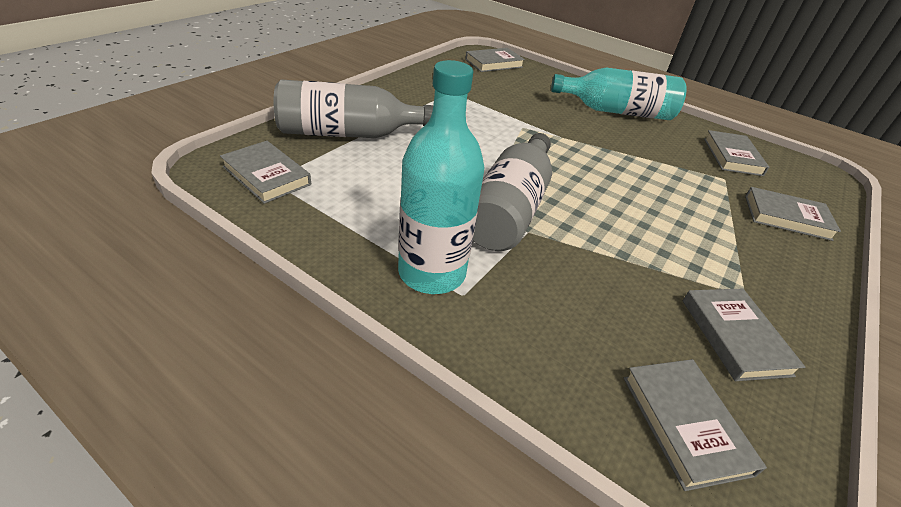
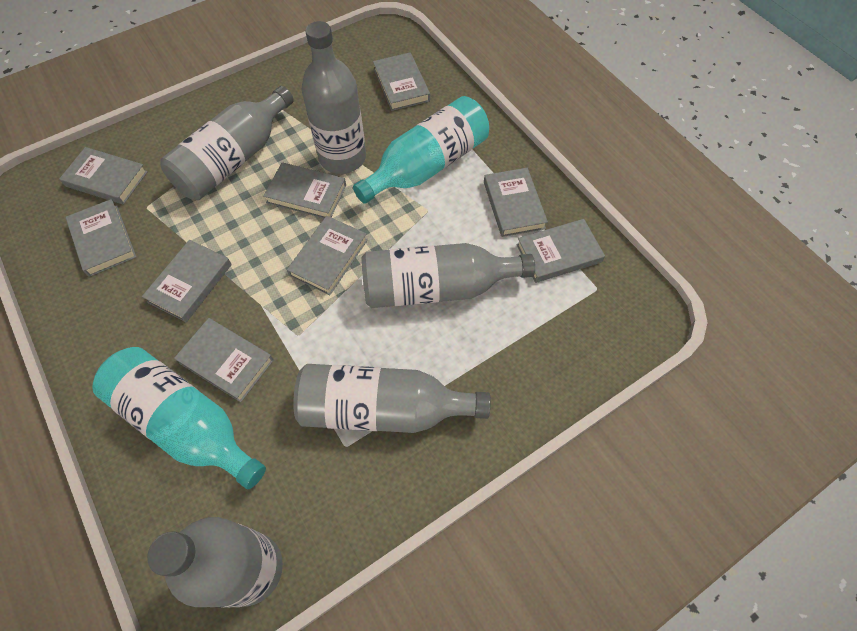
grey book: [220,141,311,204] [465,48,525,72] [624,359,767,491] [683,289,805,381] [704,130,769,176] [745,187,841,241] = 6 -> [59,147,148,205] [66,199,136,277] [142,240,232,322] [174,318,274,402] [263,162,346,218] [287,216,368,295] [373,52,430,111] [484,168,548,237] [517,219,605,283] = 9
grey bottle: [274,79,433,138] [473,133,552,251] = 2 -> [147,517,283,608] [161,86,294,200] [293,364,491,433] [301,21,366,174] [361,243,535,308] = 5

